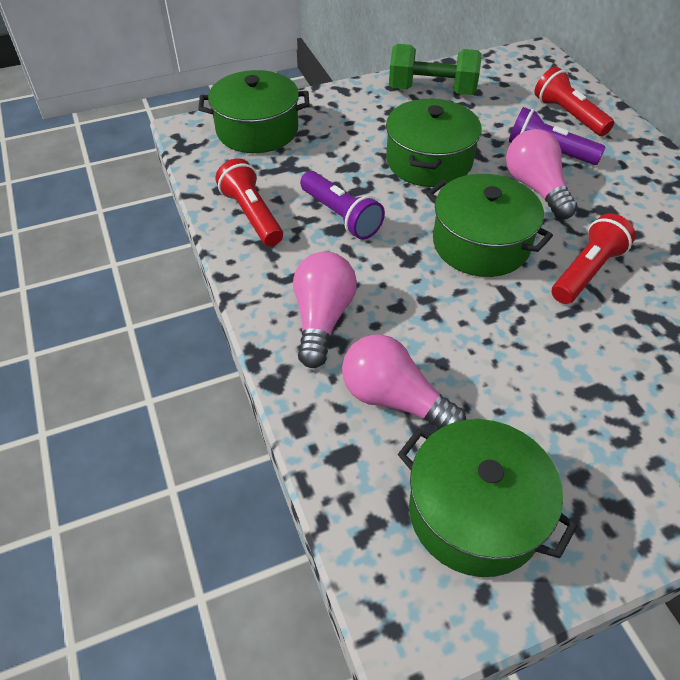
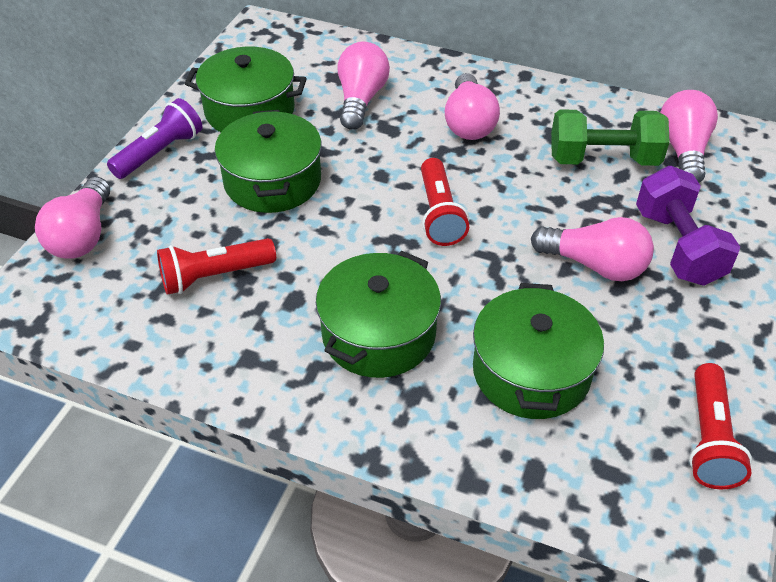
pink light bulb: [293,251,357,368] [342,335,466,430] [506,129,578,219] = 3 -> [35,177,110,259] [338,42,390,130] [445,73,500,140] [531,217,654,281] [660,90,718,183] = 5
purple dumbbell: none = 0 -> [636,166,740,286] = 1
purple flashlight: [300,171,385,240] [509,107,606,165] = 2 -> [107,98,203,179] = 1

